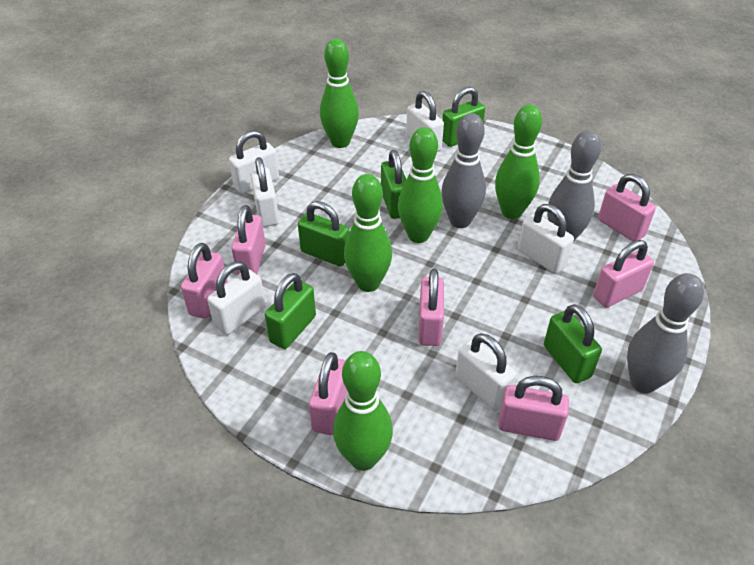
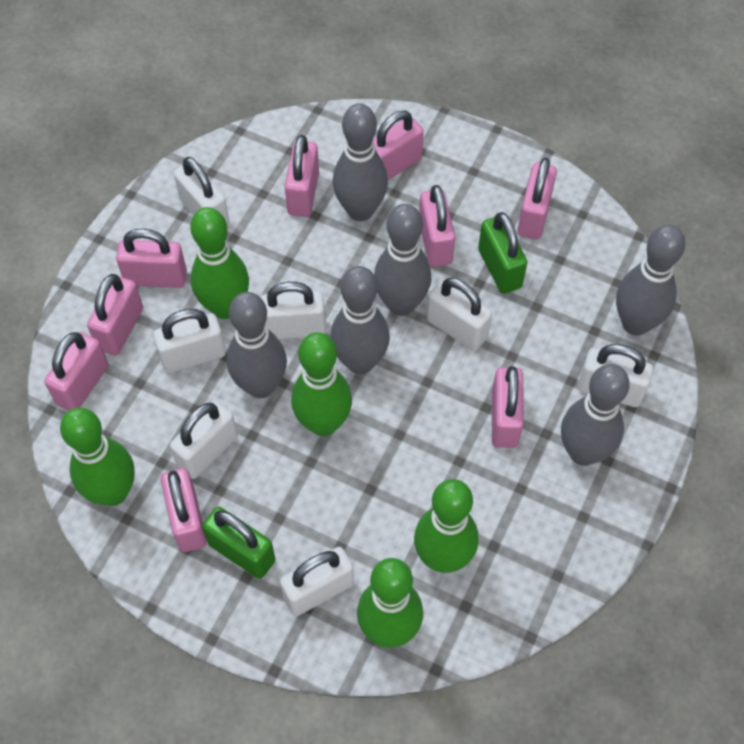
green padlock: [265,273,316,349] [298,201,350,267] [381,150,406,219] [442,87,485,147] [544,304,602,383] = 5 -> [202,507,275,579] [478,212,527,294] = 2
grey bowling pin: [441,113,486,228] [547,130,601,242] [627,273,704,393] = 3 -> [227,292,287,398] [330,266,390,374] [333,103,388,221] [374,204,431,316] [561,364,630,466] [616,225,685,336] = 6
pink padlock: [181,243,228,318] [232,205,266,275] [309,352,347,435] [418,269,444,346] [498,376,569,441] [593,240,654,308] [598,174,656,241] = 7 -> [44,332,108,411] [87,274,143,355] [116,228,187,288] [161,468,207,552] [285,135,319,217] [373,111,424,180] [419,185,455,267] [492,366,524,448] [517,158,557,240] = 9
white padlock: [207,262,266,335] [229,130,279,194] [250,157,279,227] [406,91,444,152] [455,333,517,411] [518,204,574,274] = 6 -> [153,309,226,373] [170,401,238,479] [174,157,230,227] [260,282,326,339] [280,547,354,616] [427,278,492,351] [578,344,653,407] = 7

